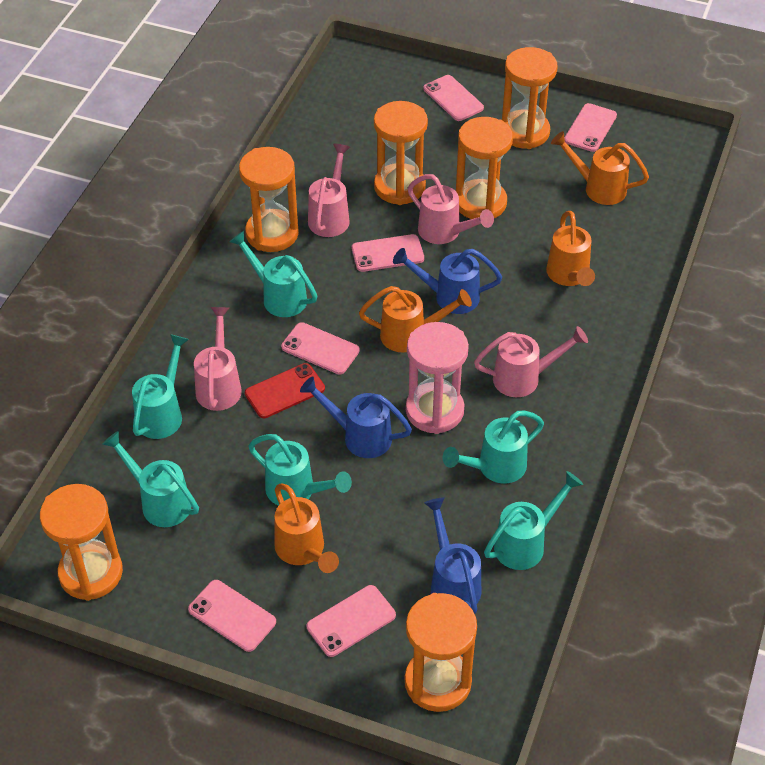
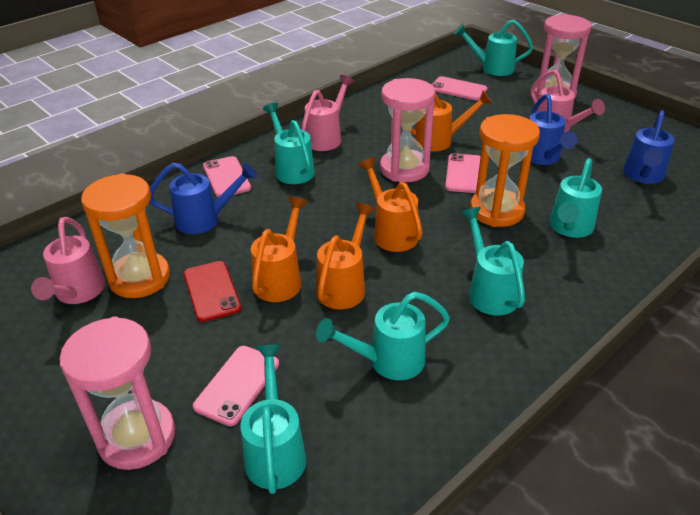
orange hourglass: [40,484,123,601] [239,147,299,252] [374,101,428,205] [405,593,477,712] [456,117,513,219] [502,47,558,149] = 6 -> [81,173,170,298] [470,114,540,227] = 2
pink hourglass: [406,322,469,434] = 1 -> [60,316,175,470] [380,78,435,182] [535,14,591,100] = 3
pink phone: [188,580,276,652] [281,322,360,374] [307,585,396,657] [352,234,424,272] [423,75,484,121] [564,103,617,152] = 6 -> [193,346,279,426] [203,156,251,197] [431,76,487,100] [445,153,481,193] = 4
pink watering can: [194,307,242,411] [308,144,350,237] [408,174,494,244] [474,326,588,397] = 4 -> [31,217,105,304] [301,75,354,151] [531,69,605,132] = 3

